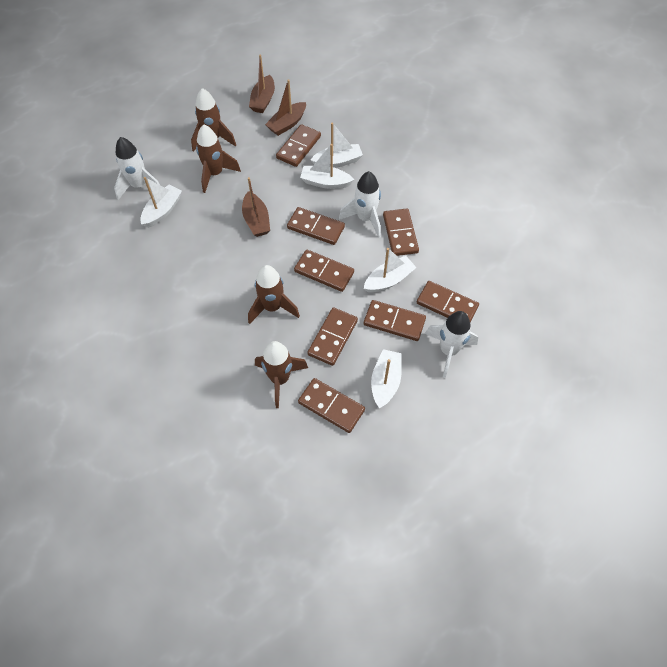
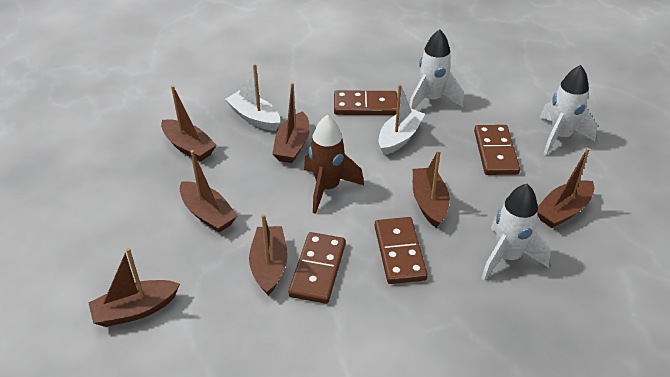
brown boat: [242,177,270,237] [249,55,275,113] [265,79,306,136] = 3 -> [88,248,180,327] [161,85,216,162] [180,150,237,233] [249,214,288,296] [272,83,310,163] [413,150,450,228] [537,148,594,228] = 7
brown domino: [276,124,321,167] [287,207,345,245] [294,249,354,292] [298,378,365,433] [307,307,358,366] [364,300,426,341] [383,208,419,256] [417,281,479,322] = 8 -> [288,232,346,304] [334,91,398,115] [375,217,428,284] [474,125,520,175] = 4
brown rocket: [191,88,236,152] [196,125,241,193] [248,265,300,324] [255,341,308,408] = 4 -> [304,115,364,214] = 1
white boat: [140,177,182,228] [300,144,354,189] [311,123,363,168] [364,248,417,293] [371,349,402,408] = 5 -> [225,64,280,131] [379,84,425,155] = 2

